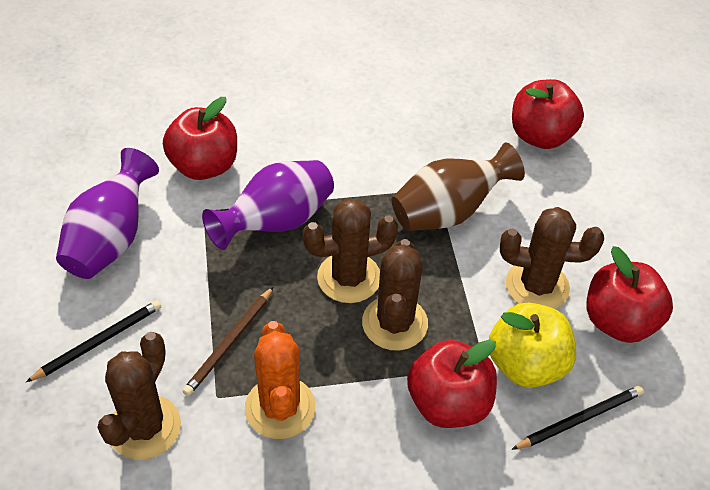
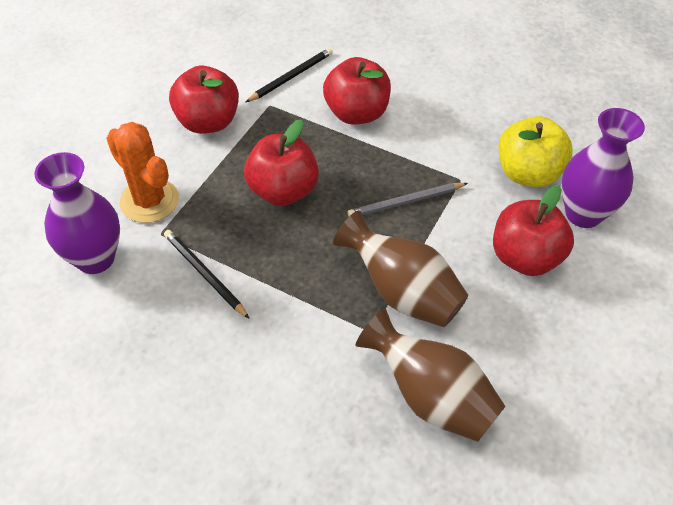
brown cactus: [97,332,181,460] [303,198,398,303] [362,239,428,351] [500,207,604,309] = 4 -> none = 0
brown pencil: [183,287,273,396] = 1 -> none = 0
brown vase: [392,142,525,231] = 1 -> [333,210,468,327] [356,309,506,442] = 2
grey pencil: none = 0 -> [347,183,468,217] = 1

